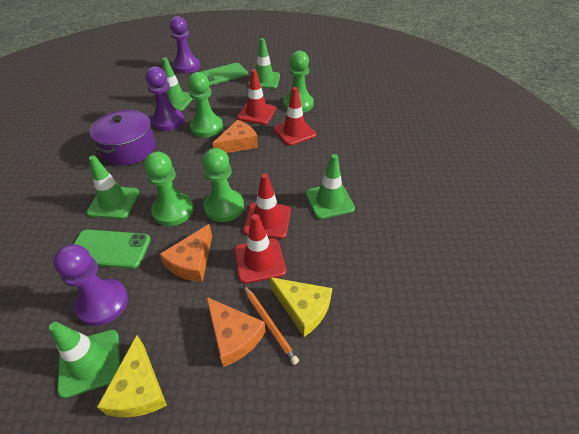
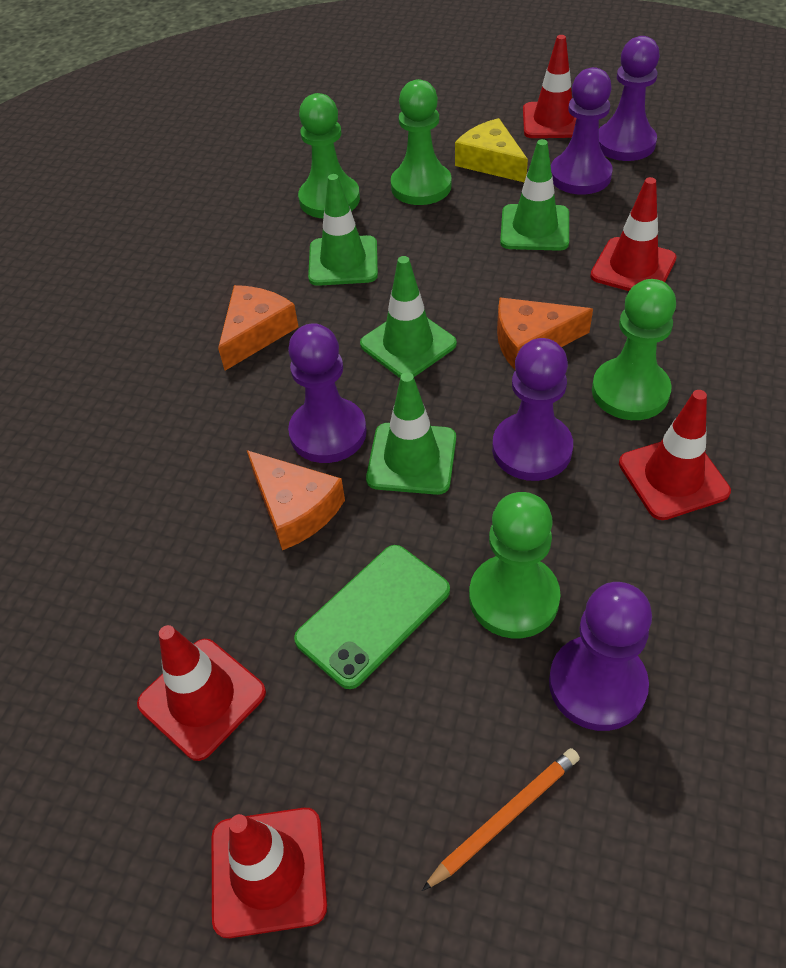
green phone: [73,229,151,269] [201,63,248,86] = 2 -> [294,545,450,689] = 1
green traffic cone: [49,322,120,398] [87,155,139,219] [155,57,193,111] [248,38,280,89] [306,154,355,219] = 5 -> [308,174,378,286] [360,256,457,378] [366,372,456,495] [500,139,569,251] = 4
purple pawn: [53,244,128,326] [145,66,184,131] [170,16,200,73] = 3 -> [288,323,367,463] [492,338,573,481] [549,582,652,731] [551,67,613,195] [599,36,660,161] = 5
purple pot: [90,110,156,165] = 1 -> none = 0
red traffic cone: [234,214,286,284] [237,69,276,125] [243,173,291,239] [273,87,316,146] = 4 -> [137,625,266,761] [212,808,327,938] [523,35,577,138] [590,177,677,291] [619,390,731,520] = 5
yellow cheese: [97,335,167,417] [270,277,332,337] = 2 -> [455,118,528,182] = 1

